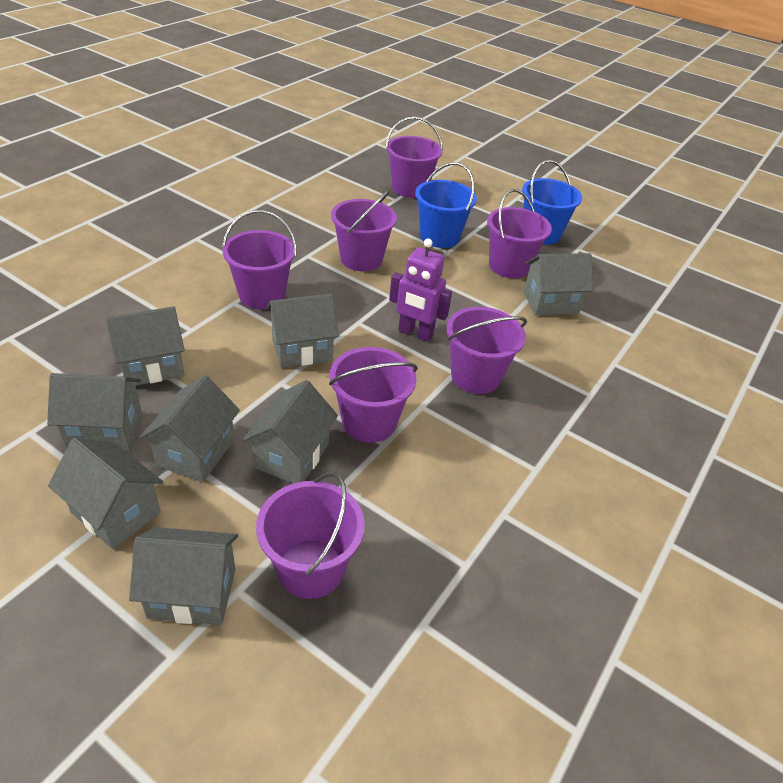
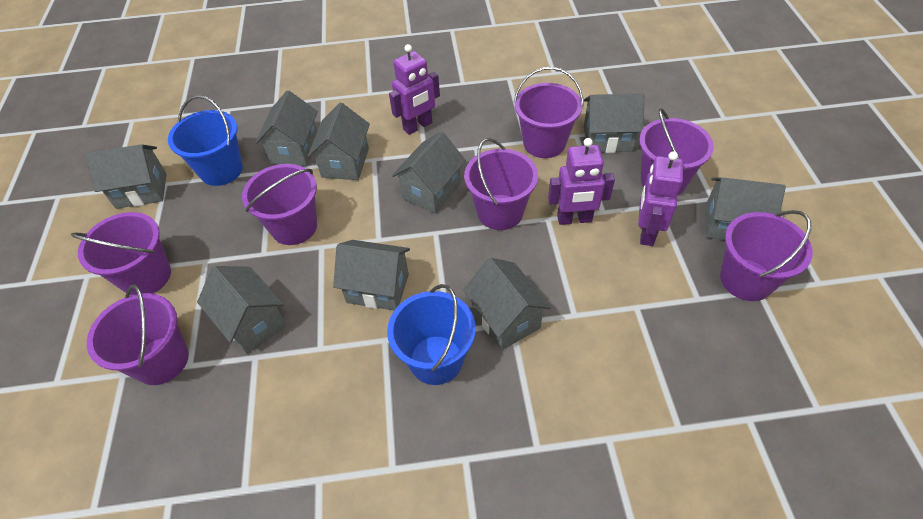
grey house: [47,373,142,451] [48,438,163,549] [105,306,185,386] [129,527,238,625] [140,375,240,482] [243,380,338,483] [266,294,339,368] [524,253,593,315] = 8 -> [85,144,167,209] [197,266,286,354] [255,90,318,166] [308,103,370,180] [333,240,410,311] [392,131,466,213] [463,258,551,350] [584,93,644,153] [705,177,786,240] = 9
purple robot: [389,239,452,342] = 1 -> [389,44,440,135] [548,138,615,225] [638,151,683,246] = 3

